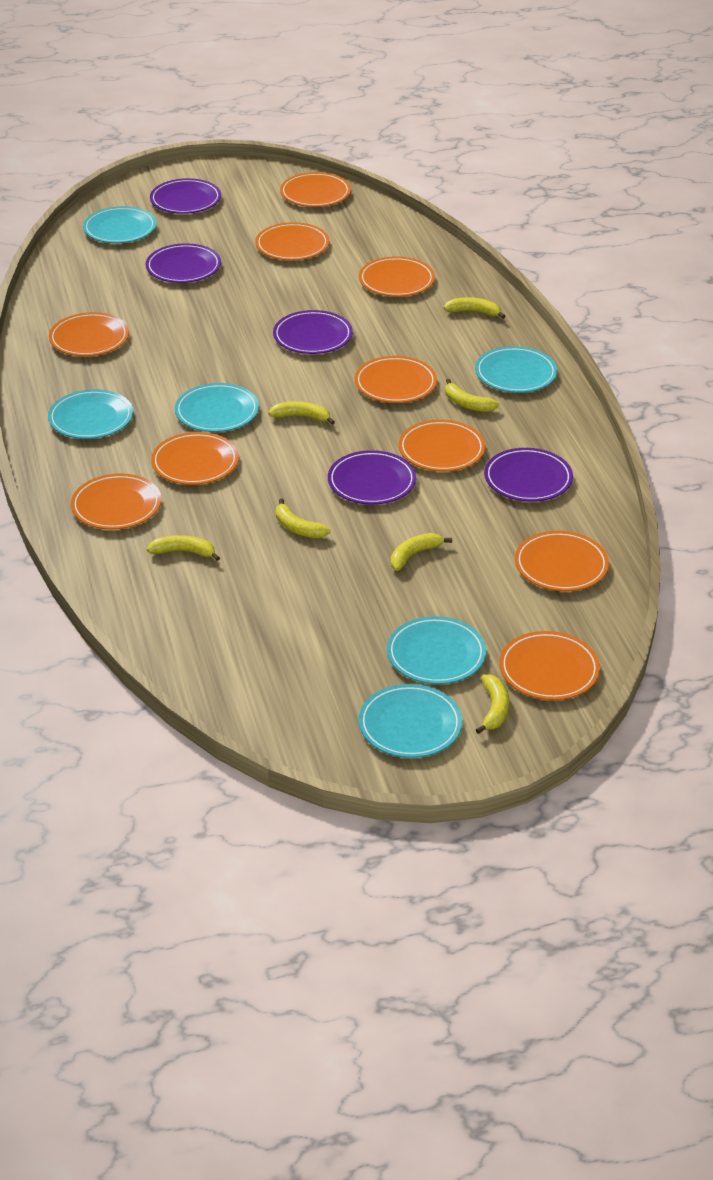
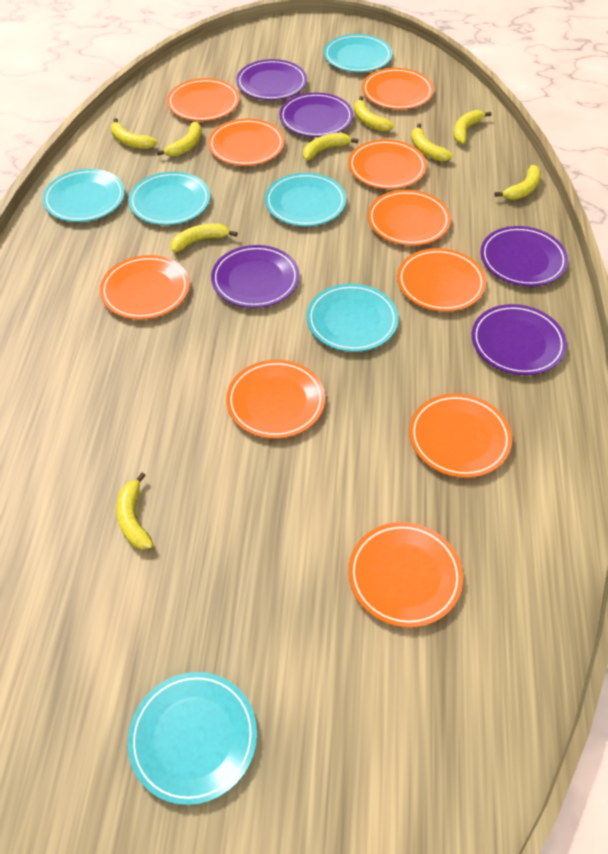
yellow banana: [147,535,220,561] [268,401,335,425] [276,498,331,538] [391,533,452,571] [444,297,506,319] [445,379,499,412] [476,675,509,734] = 7 -> [111,118,157,149] [116,473,153,549] [157,122,202,157] [171,223,237,252] [303,133,358,160] [354,96,394,131] [411,123,453,161] [453,110,492,144] [495,165,541,200] = 9

